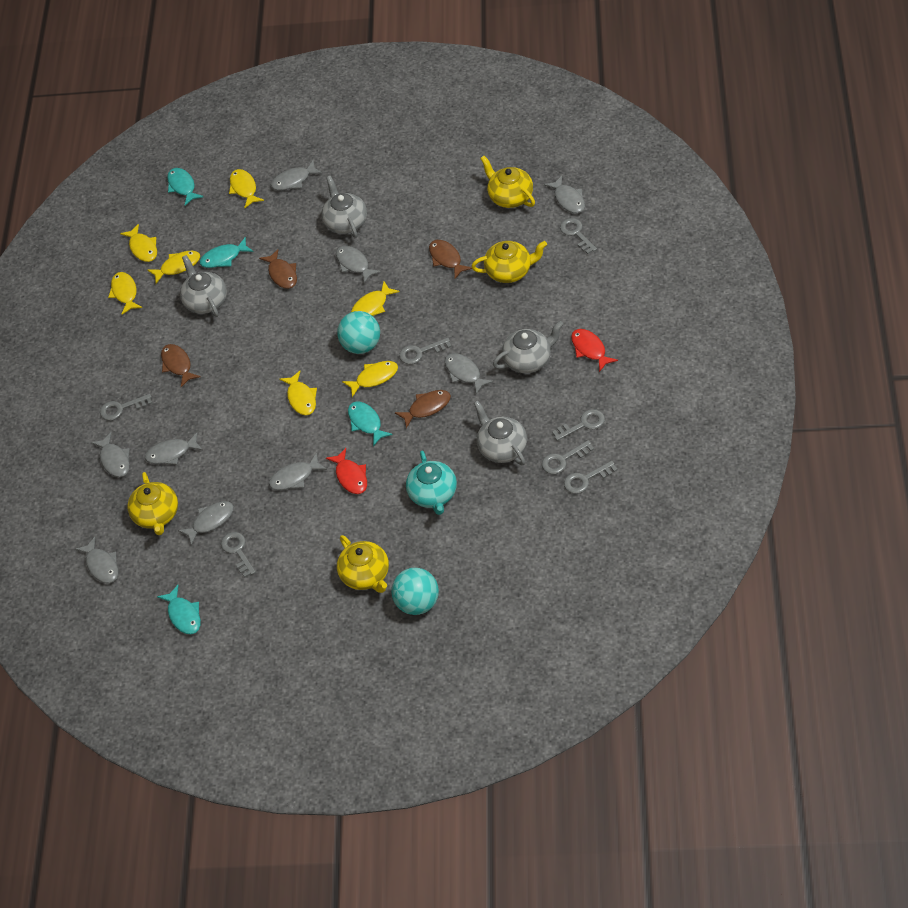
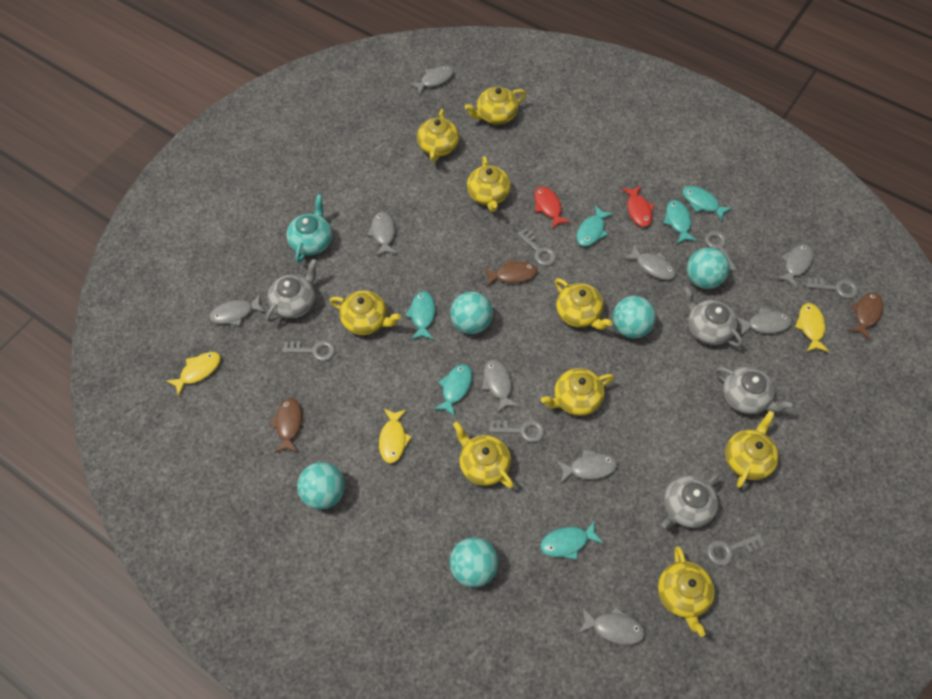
brown fish: [161,344,201,387] [259,249,297,289] [395,390,451,429] [429,240,472,279] = 4 -> [270,398,302,453] [483,259,538,286] [848,292,884,340] = 3
grey key: [100,394,152,420] [221,532,256,577] [399,338,451,364] [542,440,594,474] [552,409,605,441] [560,218,597,254] [564,461,617,494] = 7 -> [282,340,336,361] [489,420,545,442] [517,228,557,266] [705,231,737,271] [707,534,764,566] [806,278,859,299] = 6
turquoise ball: [337,311,380,354] [391,568,439,615] = 2 -> [297,462,345,510] [450,292,493,334] [450,537,498,587] [612,296,656,339] [687,248,729,289] = 5
turquoise fish: [157,585,201,634] [167,168,203,206] [200,237,253,268] [348,401,393,446] = 4 -> [405,291,435,340] [434,364,472,417] [540,520,603,560] [576,205,614,246] [663,200,697,244] [682,186,732,222] = 6
yellow fish: [108,272,142,315] [120,224,157,262] [147,251,200,284] [229,169,264,208] [279,371,317,415] [342,361,398,397] [351,282,400,316] = 7 -> [166,352,221,396] [379,409,412,464] [795,303,829,352] = 3
yellow teapot: [127,472,178,535] [337,535,389,593] [471,241,547,283] [480,156,535,208] = 4 -> [330,291,401,335] [417,109,459,162] [453,422,514,488] [465,87,526,125] [467,156,511,212] [541,368,614,416] [555,278,613,330] [658,547,715,637] [725,410,779,488] = 9

